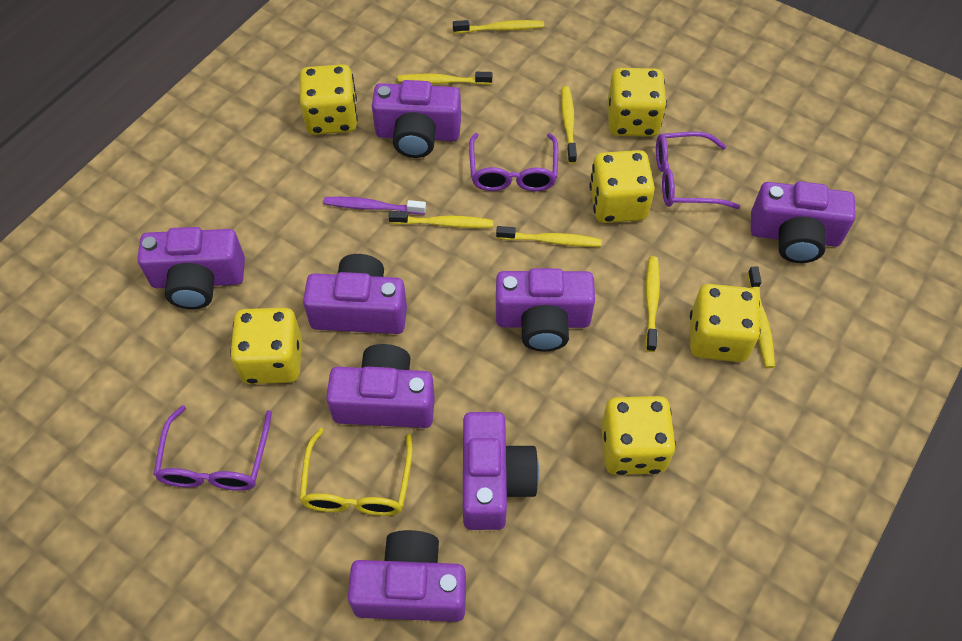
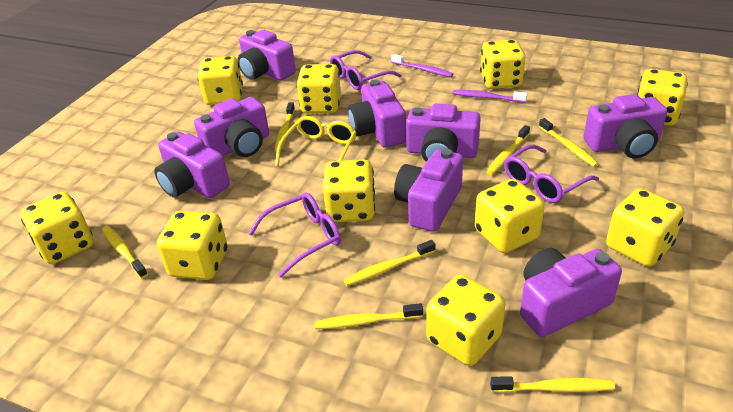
purple toothbrush: [324,197,426,215] = 1 -> [391,54,453,77] [452,90,527,103] = 2
yellow dice: [230,308,302,384] [300,64,358,135] [589,150,655,223] [601,396,676,475] [608,68,667,137] [690,284,761,362] = 6 -> [20,192,93,264] [157,211,228,280] [198,56,243,105] [296,64,341,114] [323,160,375,222] [426,275,505,366] [475,179,545,253] [480,39,526,89] [606,188,684,267] [637,69,688,126] = 10

